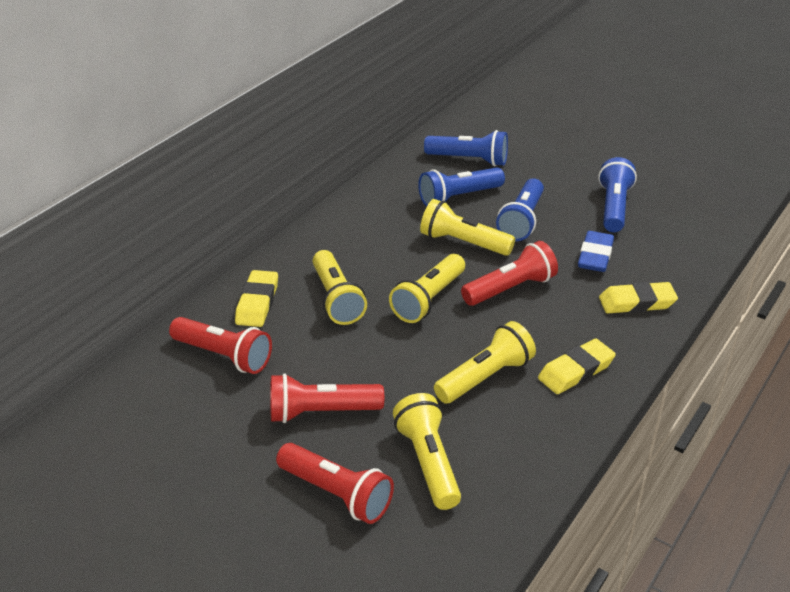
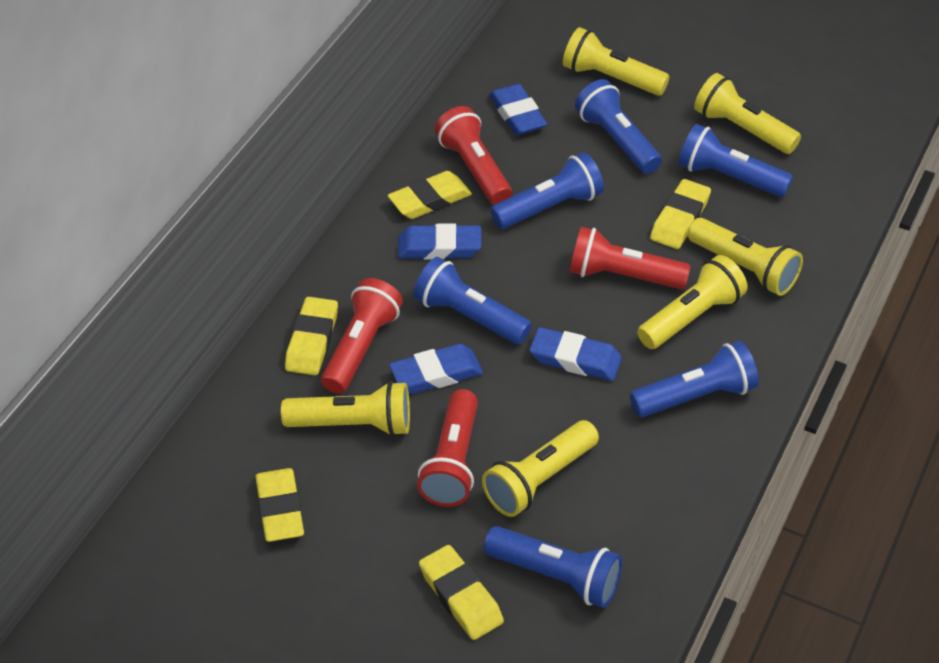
blue eraser: [578,231,614,272] = 1 -> [389,344,483,394] [398,224,481,260] [489,84,547,135] [530,327,622,381] = 4
blue flashlight: [418,167,505,206] [424,130,508,166] [496,178,544,241] [598,157,637,232] = 4 -> [414,257,532,344] [484,526,623,608] [491,152,604,229] [575,79,662,174] [630,341,759,417] [678,124,793,197] = 6
yellow eraser: [235,270,278,327] [538,339,616,394] [599,282,678,314] = 3 -> [255,468,304,542] [285,297,338,375] [388,171,472,219] [419,545,504,640] [650,179,711,249] = 5
yellow flashlight: [313,250,367,325] [389,254,465,323] [393,393,461,510] [420,199,515,256] [434,321,536,404] = 5 -> [281,381,410,436] [482,420,599,517] [563,27,670,96] [637,255,748,349] [688,218,803,296] [694,73,801,154] = 6

